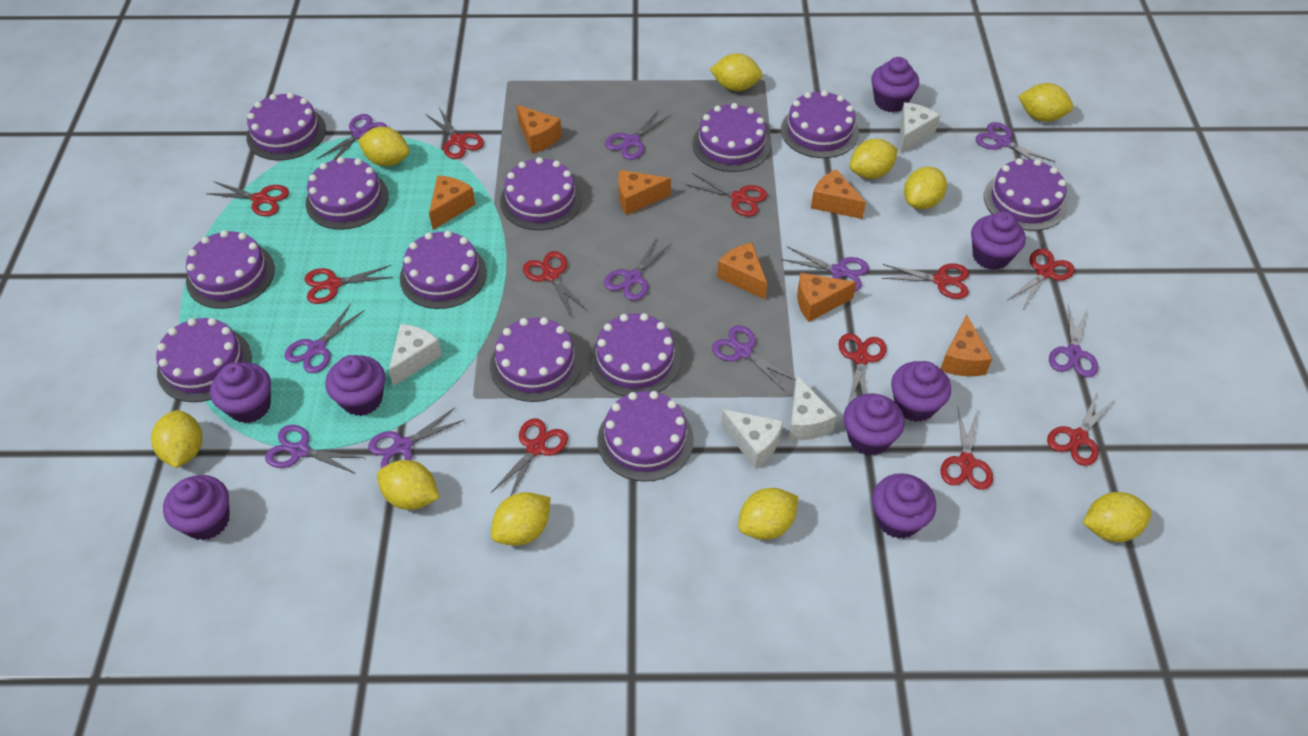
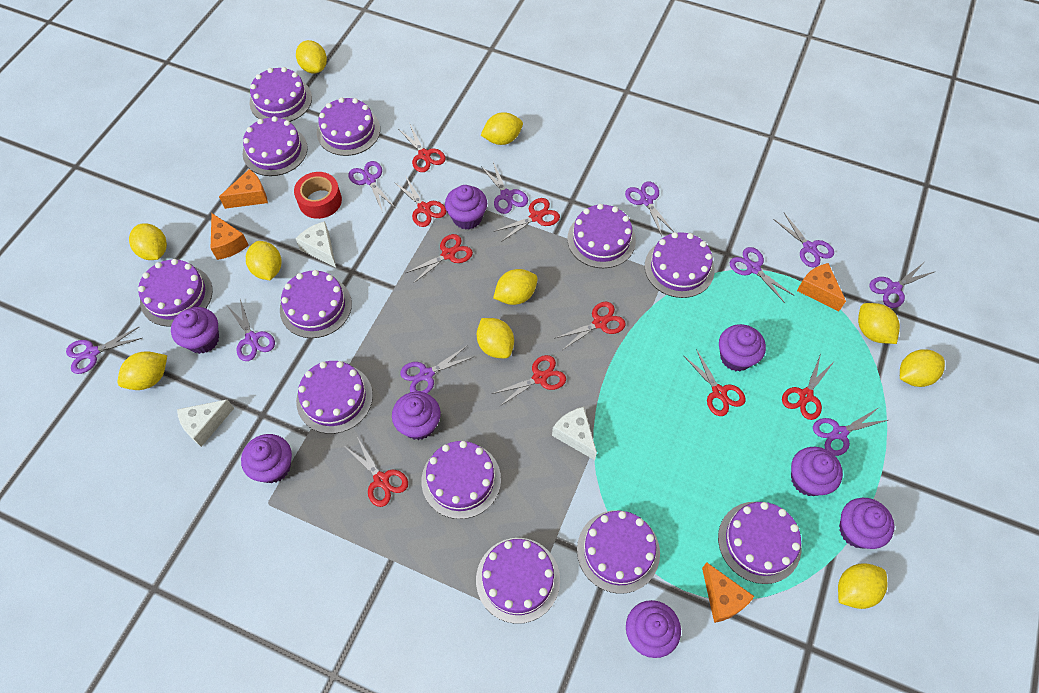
orange cheese: [429,175,476,230] [516,105,562,154] [618,170,671,215] [717,243,767,299] [797,273,857,322] [811,169,866,219] [941,315,992,376] = 7 -> [210,213,249,260] [219,169,268,209] [702,563,754,623] [797,263,846,311] = 4
red scissors: [206,181,289,216] [305,265,393,304] [425,108,484,159] [491,418,568,496] [523,251,586,317] [685,174,768,216] [838,333,887,404] [882,263,969,299] [941,408,993,490] [1008,248,1075,311] [1047,390,1116,466] = 11 -> [344,437,408,507] [394,177,446,227] [400,124,446,172] [406,234,473,283] [492,355,566,407] [494,198,560,242] [556,302,626,350] [684,349,746,416] [782,354,834,420] = 9
red tape: none = 0 -> [294,172,342,219] = 1
white cheese: [388,324,442,386] [721,409,783,469] [788,376,837,440] [900,102,940,153] = 4 -> [177,399,234,447] [296,221,336,268] [552,407,597,460] = 3

